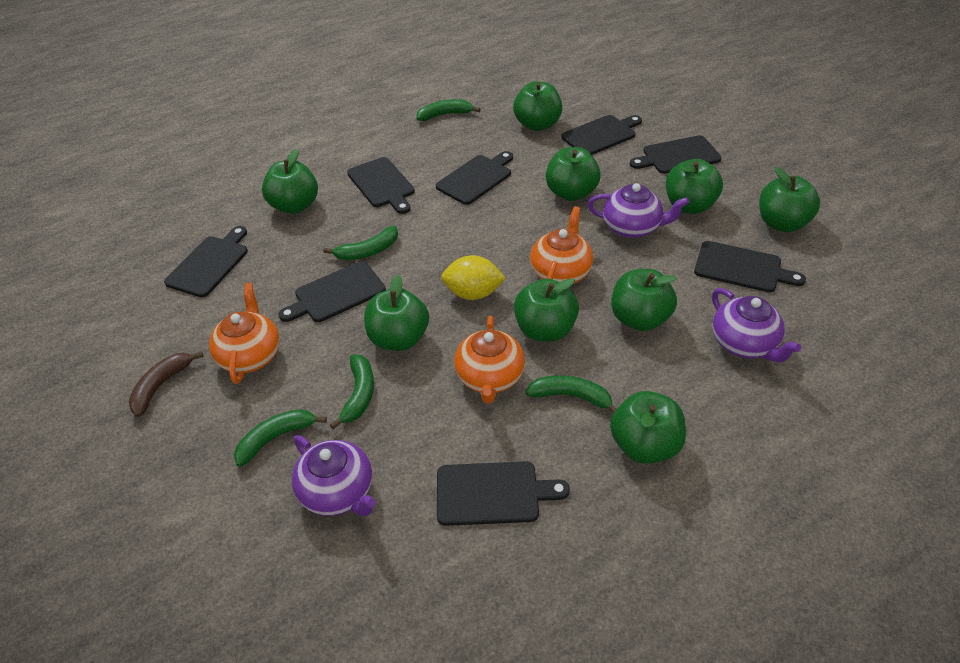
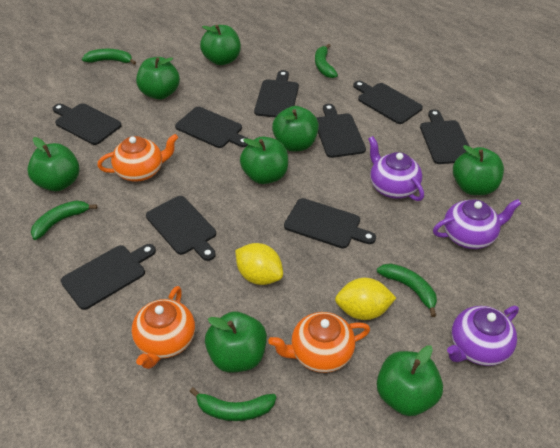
black cutting board: [164,226,248,297] [278,261,386,322] [347,157,415,214] [436,151,513,205] [437,461,570,526] [561,115,642,155] [630,135,722,174] [694,241,806,292] = 8 -> [53,103,122,145] [61,244,156,310] [146,196,216,261] [175,107,249,148] [254,70,299,118] [284,198,376,249] [317,104,366,158] [353,81,423,124] [420,109,470,164] = 9
brown banana: [129,351,204,417] = 1 -> none = 0
green apple: [262,149,318,214] [364,275,429,351] [513,82,562,131] [514,278,579,342] [546,147,601,201] [610,391,686,464] [611,269,677,331] [666,159,723,214] [759,167,820,232] = 9 -> [27,137,80,191] [136,57,180,100] [200,25,241,65] [205,311,267,373] [240,137,288,184] [272,106,319,151] [377,346,443,416] [453,145,504,195] = 8
yellow lemon: [441,255,506,300] = 1 -> [235,243,283,285] [335,278,396,320] = 2

